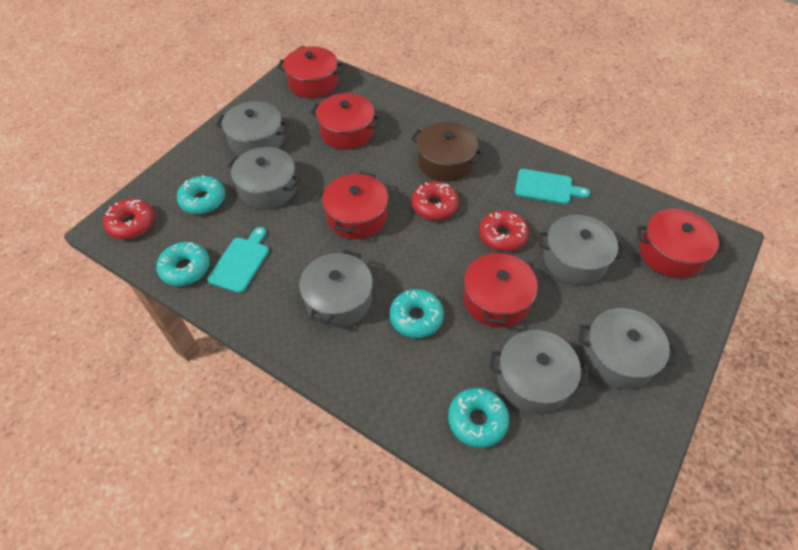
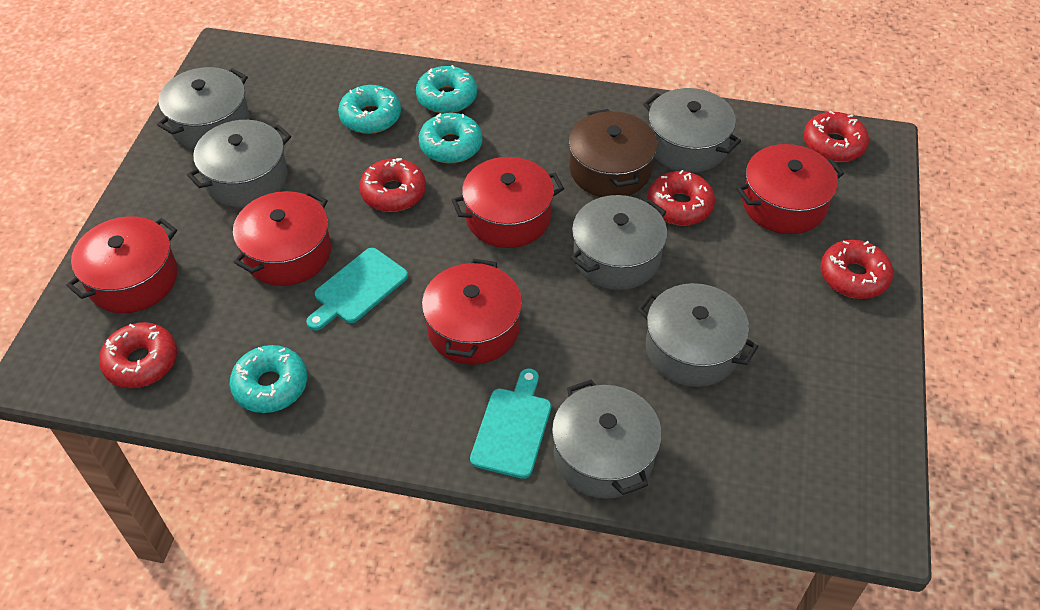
red donut: [103,199,154,239] [411,181,459,220] [479,210,529,251] = 3 -> [99,322,177,388] [359,158,426,212] [648,170,715,226] [803,111,869,162] [820,239,894,299] = 5

